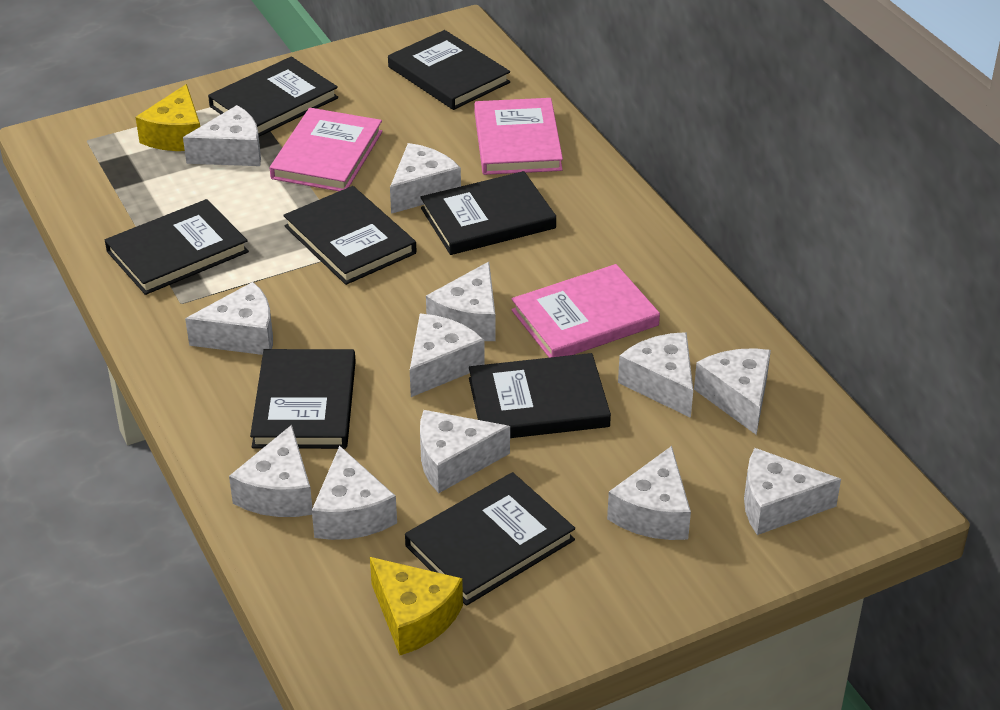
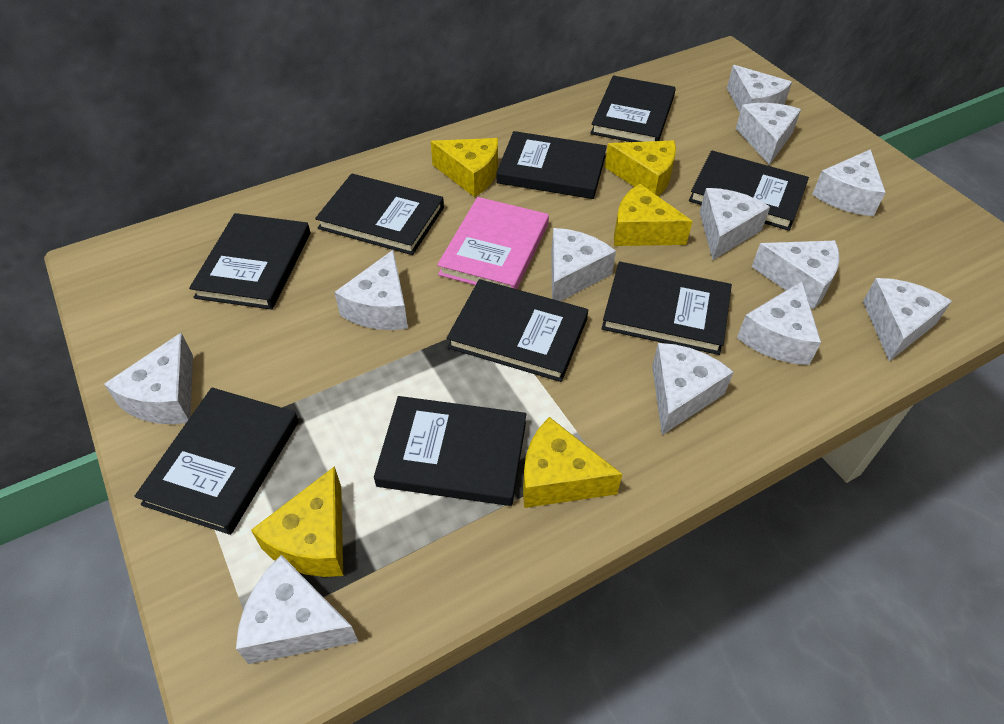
black book: [105,199,249,295] [208,57,338,137] [250,349,356,449] [283,186,416,285] [388,30,510,110] [405,472,575,606] [420,171,556,255] [469,353,611,438] = 8 -> [134,388,299,535] [189,213,310,310] [315,174,444,255] [374,396,526,506] [447,279,588,382] [496,131,607,199] [590,75,676,142] [602,262,732,355] [689,150,809,231] = 9
pink book: [270,108,383,191] [474,98,563,175] [511,264,660,358] = 3 -> [437,197,549,289] = 1
yellow cheese: [136,84,200,151] [370,557,463,655] = 2 -> [251,466,343,577] [431,138,498,197] [523,417,622,508] [605,140,676,196] [614,184,693,246] = 5

